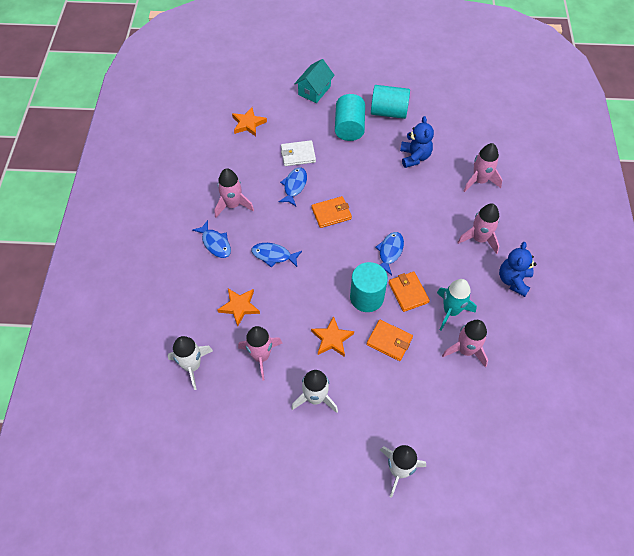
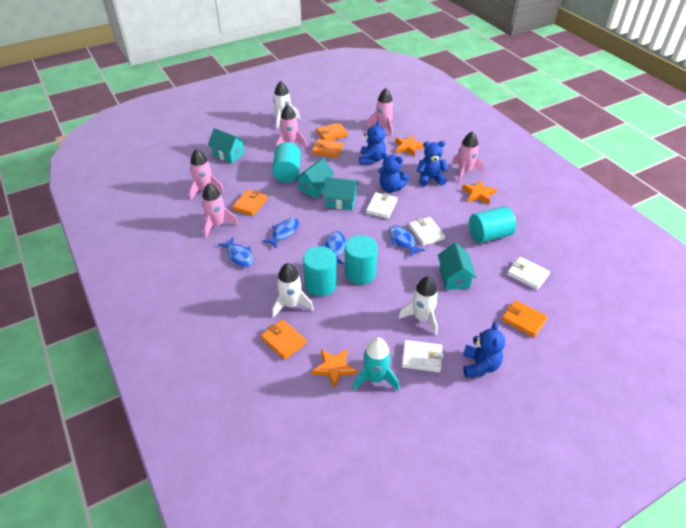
blue teddy bear: [400,116,434,168] [499,242,536,297] = 2 -> [359,121,386,165] [379,153,409,192] [417,141,449,187] [463,322,505,378] = 4
orange wallet: [311,196,352,228] [366,320,413,361] [388,271,430,312] = 3 -> [232,189,267,216] [260,319,307,360] [312,139,343,158] [316,123,348,141] [502,300,548,338] = 5
turquoise cylinder: [335,94,365,141] [350,262,388,312] [371,85,410,119] = 3 -> [272,142,301,183] [303,246,337,297] [345,235,378,285] [469,206,516,243] = 4
turquoise house: [294,59,335,103] = 1 -> [208,128,246,163] [295,158,335,198] [323,177,359,210] [438,243,477,290] = 4
white wallet: [281,140,316,166] = 1 -> [366,192,397,219] [402,340,443,372] [409,217,445,246] [507,257,550,290] = 4

